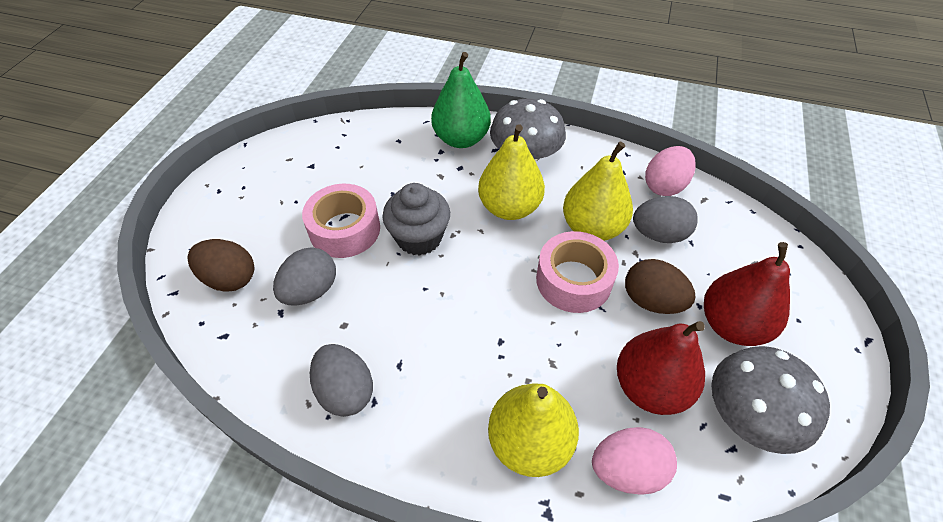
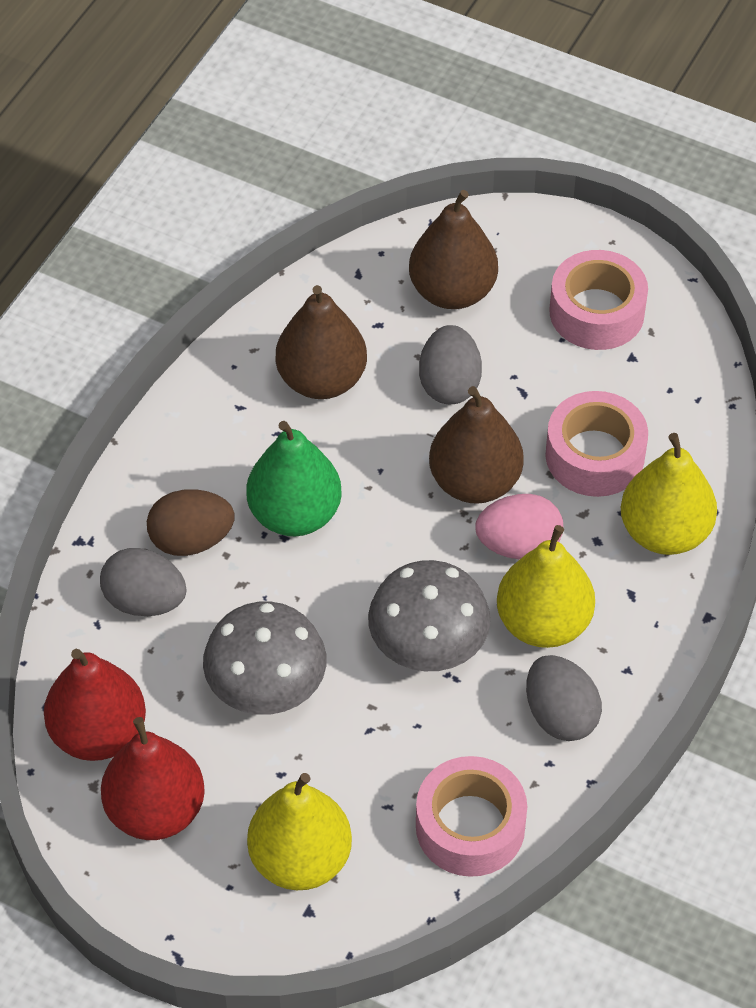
brown egg: [187,239,255,292] [625,259,696,314] = 2 -> [147,489,234,556] = 1
brown pear: none = 0 -> [276,285,367,399] [409,190,498,309] [429,386,524,504] = 3
grey cupcake: [382,183,450,256] = 1 -> none = 0
pink egg: [592,427,677,495] [645,146,696,196] = 2 -> [475,494,563,559] = 1
pink tape: [302,184,380,258] [536,231,619,313] = 2 -> [416,756,527,877] [545,391,648,497] [549,250,648,350] = 3

